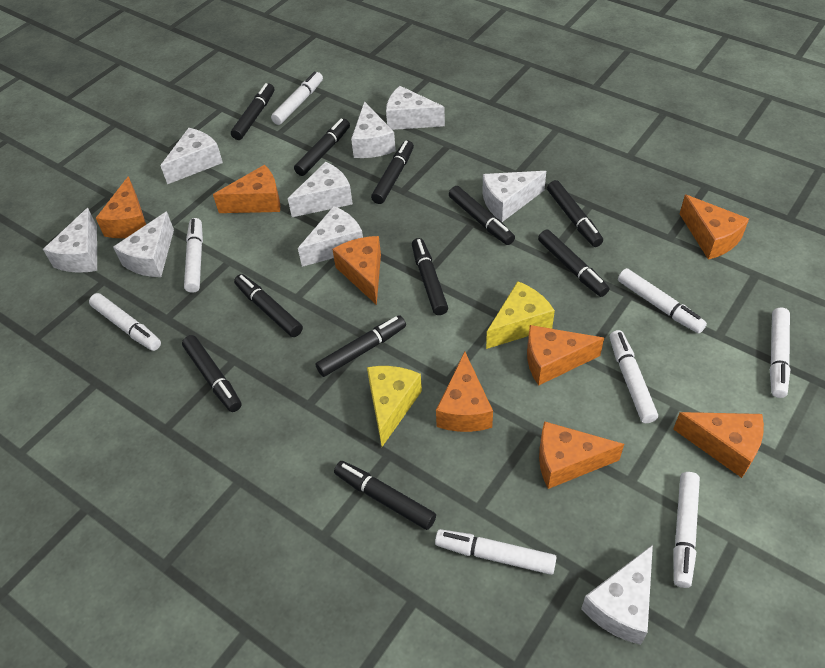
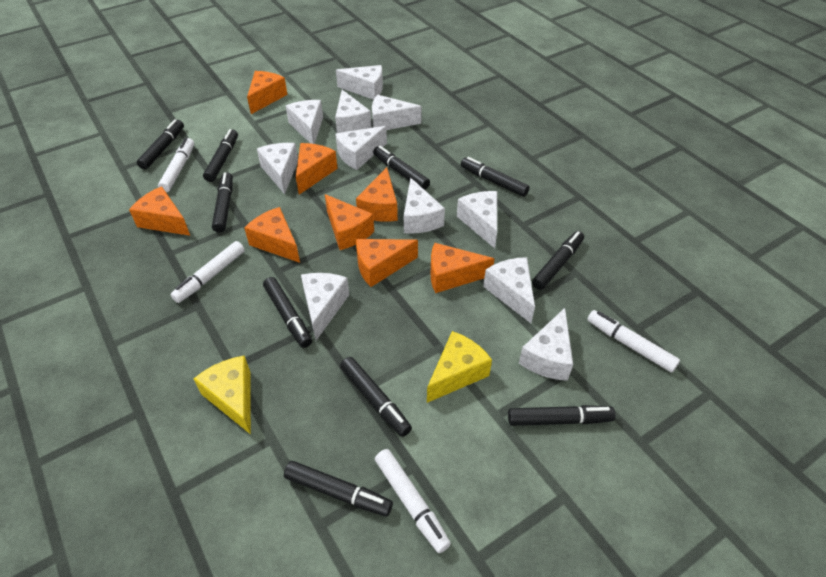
black marker: [182,335,242,412] [231,83,274,140] [234,274,303,337] [294,119,350,176] [316,315,406,377] [334,461,436,530] [371,140,414,204] [412,238,448,315] [449,186,515,245] [538,230,609,297] [547,180,603,247] = 11 -> [137,119,184,170] [203,129,238,182] [212,172,233,233] [263,277,312,348] [284,461,393,517] [340,357,412,437] [373,146,430,190] [461,157,530,197] [508,405,615,426] [532,231,584,290] = 10
white cheese: [43,208,97,273] [113,212,174,277] [160,128,223,184] [288,162,353,217] [298,206,363,267] [351,101,396,158] [386,86,445,130] [482,171,546,222] [581,545,653,645] = 9 -> [257,143,298,194] [286,100,323,144] [301,273,349,340] [335,90,372,133] [335,126,387,170] [336,65,383,100] [372,95,422,130] [404,178,445,234] [457,191,497,248] [483,257,535,323] [519,308,573,381] = 11
white marker: [89,293,161,351] [184,218,203,293] [271,72,323,125] [435,529,557,575] [610,330,658,423] [618,268,707,333] [673,472,700,588] [770,308,791,398] = 8 -> [158,138,194,192] [171,241,245,303] [375,449,451,553] [587,310,680,373] = 4

